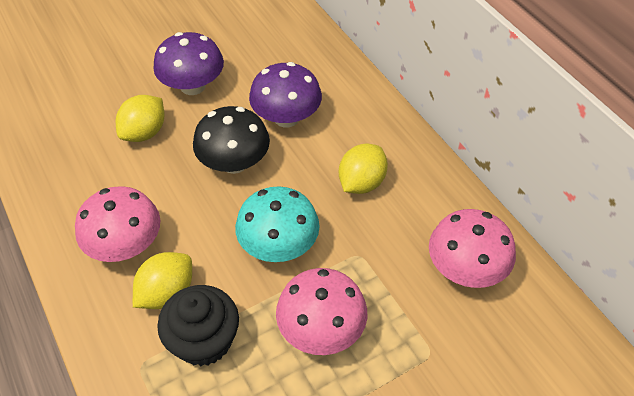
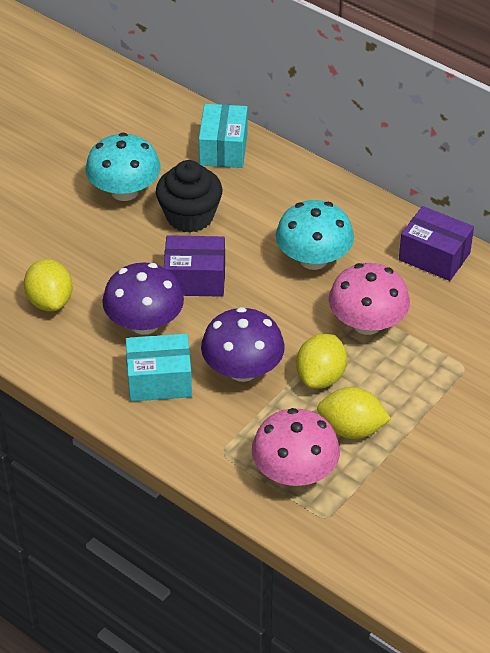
black mushroom: [193,106,270,174] = 1 -> none = 0
pink mushroom: [75,186,160,262] [276,268,367,355] [429,209,516,288] = 3 -> [252,408,340,486] [329,263,410,335] = 2
purple box: none = 0 -> [164,235,225,297] [399,206,474,281] = 2
turquoise box: none = 0 -> [126,334,192,402] [199,104,248,168] = 2
turquoise mushroom: [235,186,320,262] = 1 -> [85,132,161,201] [276,200,354,270] = 2

